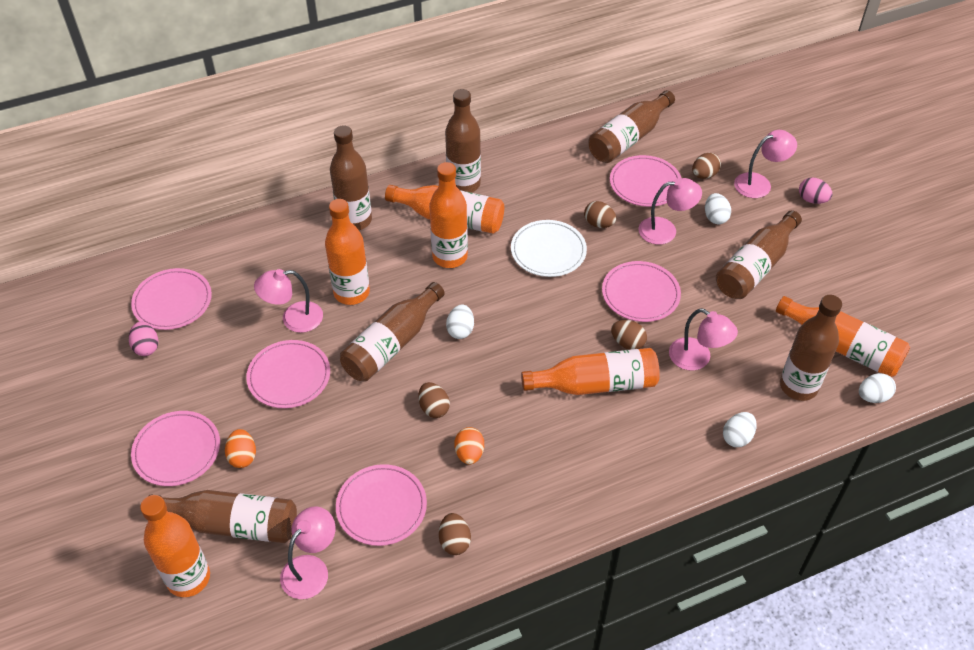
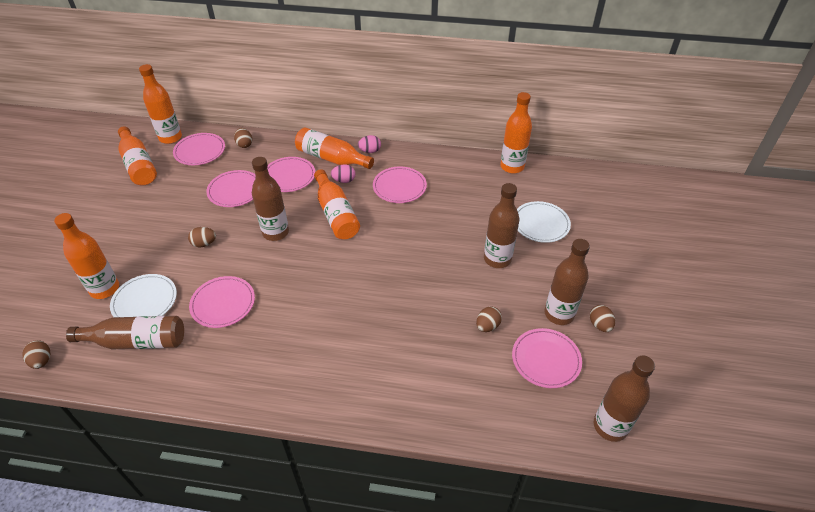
brown bottle: [149,490,297,543] [330,125,372,230] [340,282,445,382] [445,89,481,193] [588,90,675,163] [716,210,802,299] [780,295,842,401] = 7 -> [66,316,184,349] [252,157,289,241] [484,183,519,268] [545,239,590,325] [594,356,655,442] = 5
orange egg: [225,429,256,468] [454,427,484,465] = 2 -> none = 0
pink lamp: [254,269,323,333] [280,506,336,599] [638,178,702,245] [669,308,738,371] [734,130,797,198] = 5 -> none = 0
white egg: [446,304,474,339] [705,193,731,224] [723,412,757,447] [859,373,896,403] = 4 -> none = 0
white plate: [511,220,587,277] = 1 -> [110,274,177,317] [517,201,571,243] = 2

